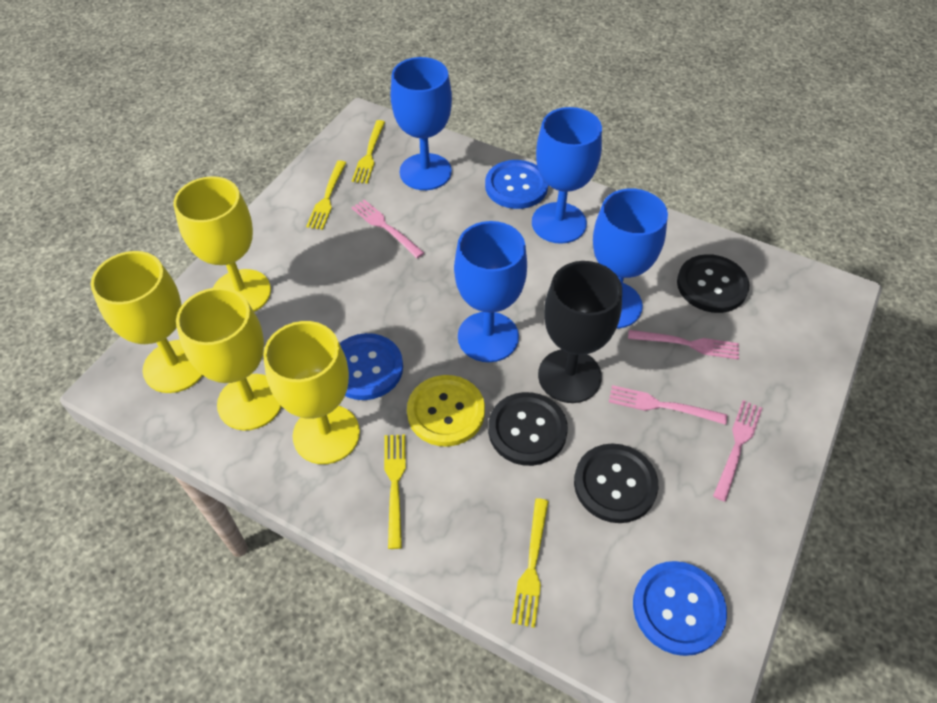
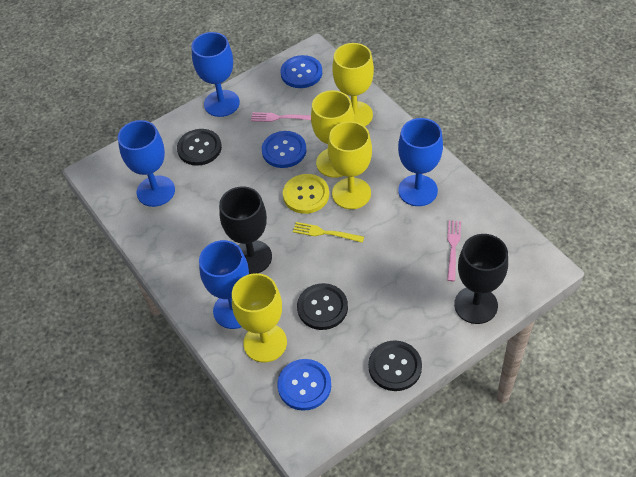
black goblet: [538,261,622,403] = 1 -> [219,186,272,274] [454,234,508,324] = 2
pink fork: [351,199,424,258] [609,385,727,425] [628,330,739,360] [713,400,762,502] = 4 -> [251,112,311,122] [447,220,461,281] = 2
yellow fork: [306,160,347,230] [352,120,385,184] [384,434,406,549] [511,498,549,628] = 4 -> [293,222,364,243] = 1

